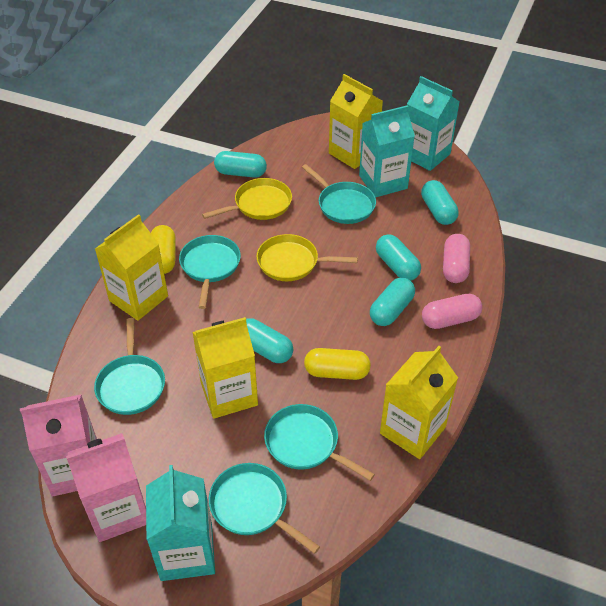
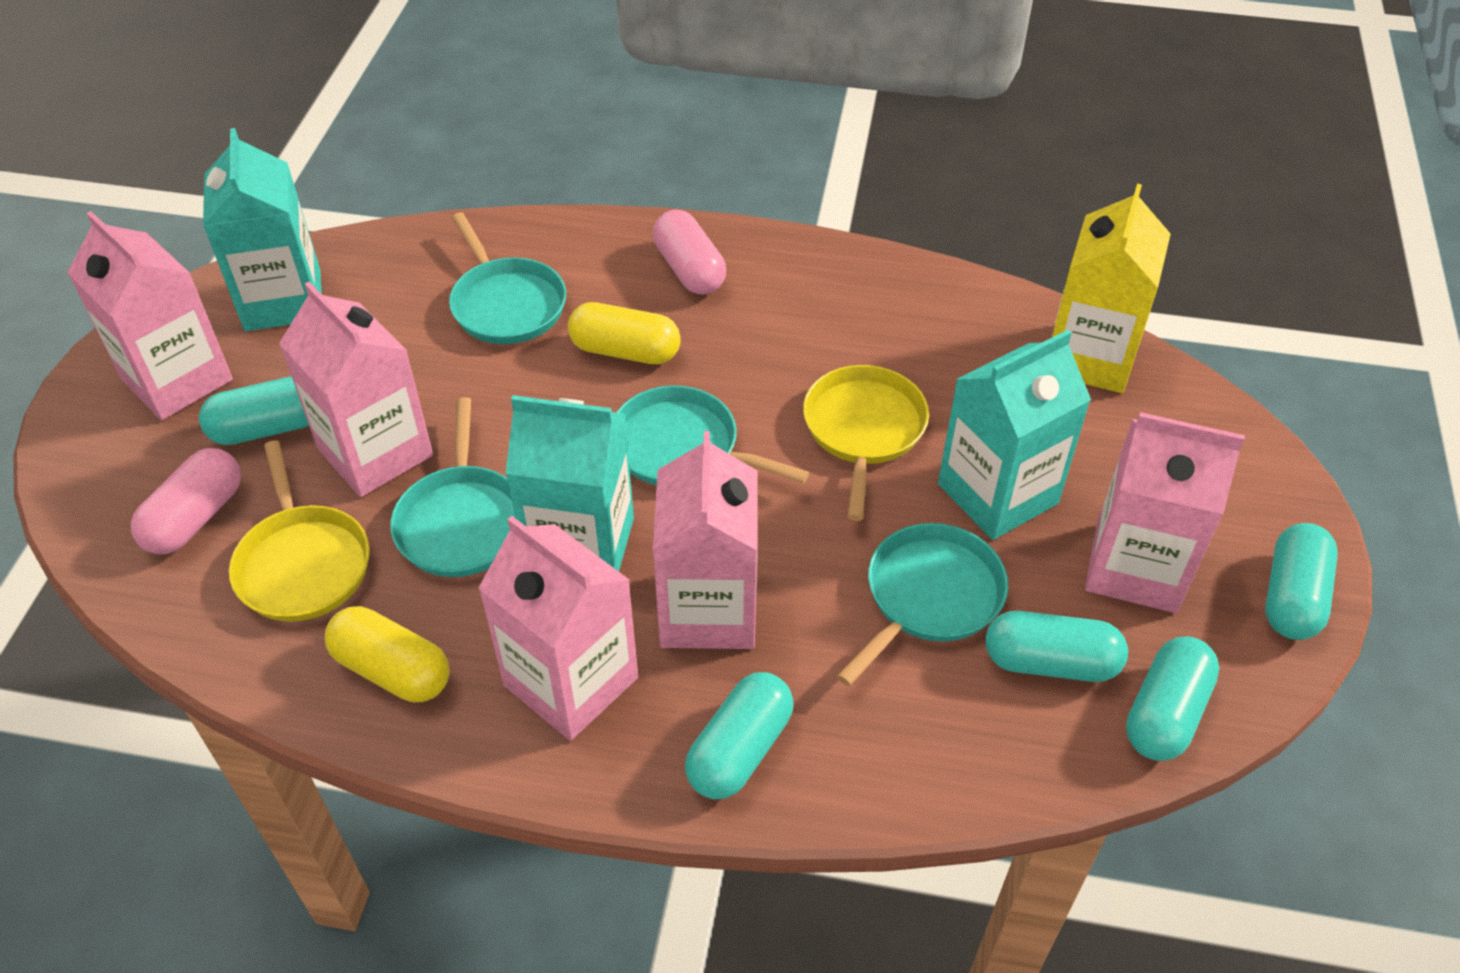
pink carton: [20,395,97,496] [66,433,146,542] = 2 -> [67,211,233,420] [279,282,433,497] [479,516,638,741] [652,431,758,649] [1085,412,1245,613] = 5
turquoise pan: [94,318,165,415] [179,235,241,309] [209,463,320,554] [264,404,375,481] [302,164,376,224] = 5 -> [390,397,515,577] [449,213,566,344] [616,385,810,485] [837,523,1008,686] = 4
yellow carton: [95,214,168,321] [192,317,258,419] [329,74,383,169] [380,346,458,459] = 4 -> [1052,184,1171,393] = 1

